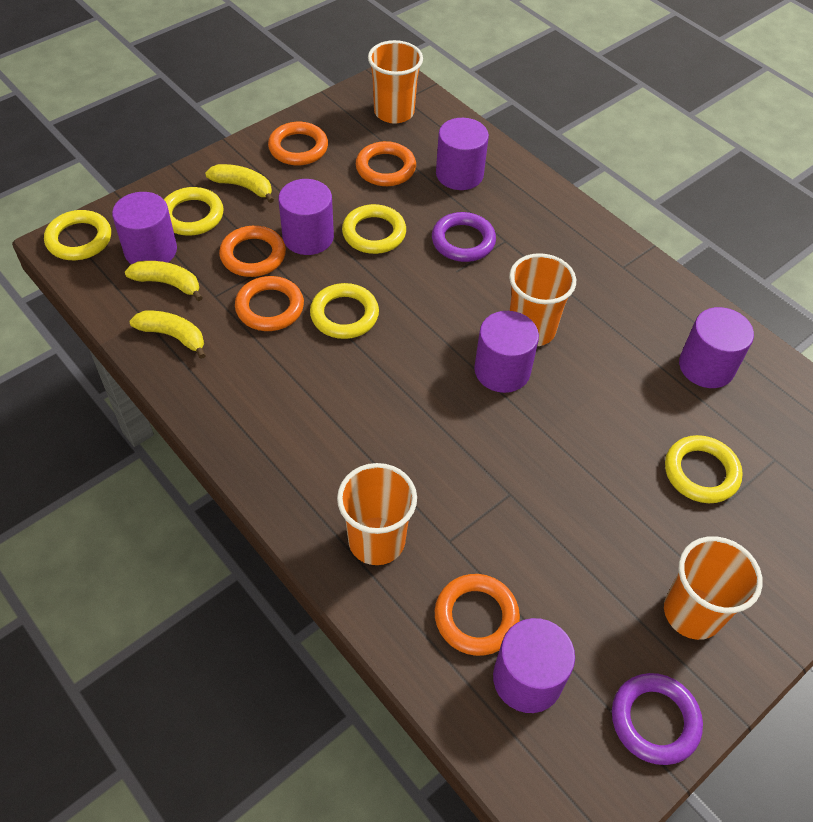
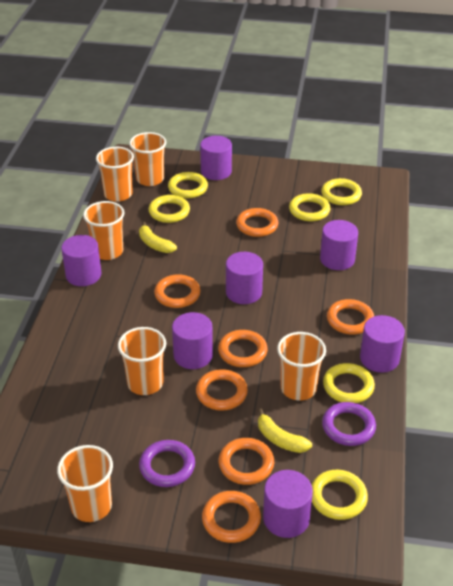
orange cup: [337,463,417,565] [368,40,423,124] [509,253,576,346] [664,536,763,640] = 4 -> [57,445,113,522] [83,201,125,260] [96,147,134,202] [118,327,166,395] [129,132,166,186] [277,332,326,401] = 6
orange ring: [219,226,286,277] [235,276,304,331] [268,122,328,165] [356,141,416,186] [435,574,520,656] = 5 -> [154,274,201,308] [196,369,248,411] [202,491,261,543] [218,330,268,367] [219,438,274,485] [236,208,278,237] [327,299,374,335] = 7
purple cylinder: [112,192,177,264] [278,179,334,255] [436,118,489,190] [474,311,539,393] [493,618,575,713] [679,307,754,388] = 6 -> [61,235,101,286] [172,312,213,369] [200,136,232,180] [226,252,263,304] [263,470,313,538] [320,220,358,270] [360,315,405,373] = 7
yellow banana: [125,261,203,301] [130,311,206,359] [205,164,274,203] = 3 -> [139,222,177,253] [258,409,312,453] = 2
yellow ring: [44,210,111,260] [164,187,224,235] [310,283,379,339] [342,204,406,254] [665,435,743,503] = 5 -> [149,195,190,223] [168,172,208,198] [289,193,331,221] [312,470,368,520] [321,178,362,205] [323,363,375,403] = 6

